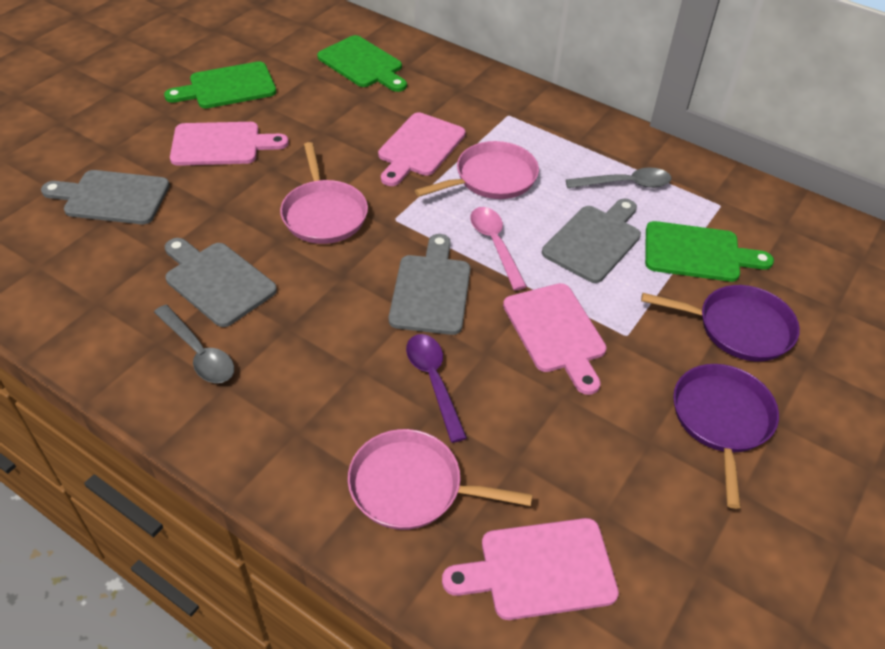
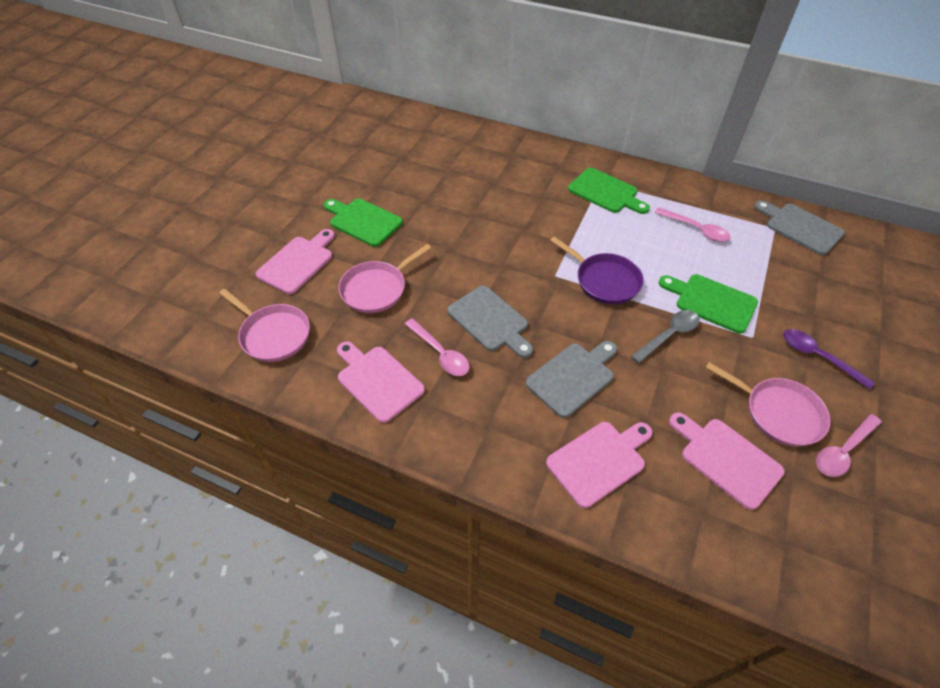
grey cutting board: [41,170,170,224] [165,238,277,327] [389,234,470,335] [542,199,641,283] = 4 -> [447,286,533,358] [526,341,617,418] [754,200,845,255] = 3
grey spoon: [154,305,234,383] [566,167,672,188] = 2 -> [631,310,700,363] = 1
pink spoon: [470,207,527,291] = 1 -> [405,318,470,376] [655,207,730,242] [816,414,882,477] = 3
purple pan: [641,285,800,361] [673,364,779,509] = 2 -> [550,237,644,304] = 1

